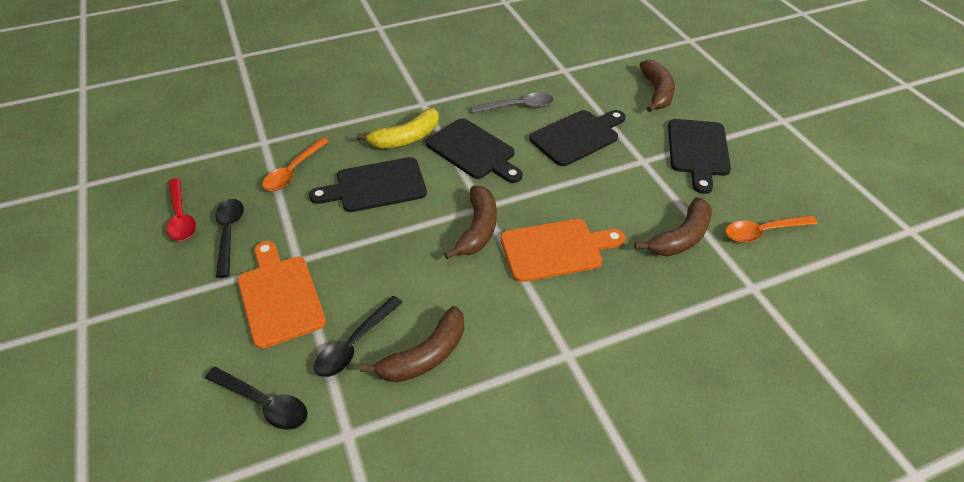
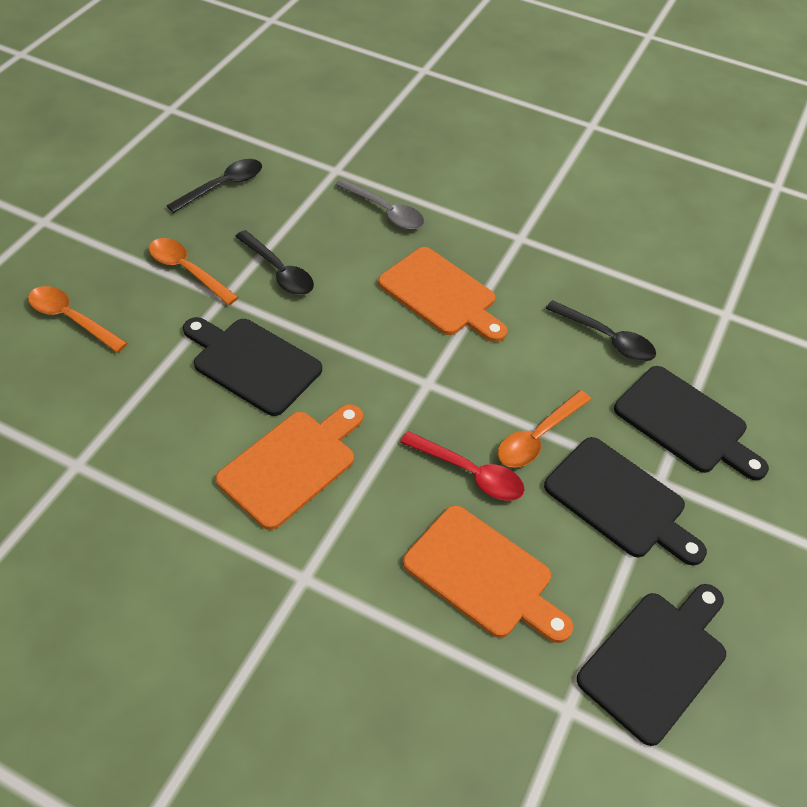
brown banana: [360,306,464,382] [444,186,497,259] [634,197,712,256] [640,60,675,112] = 4 -> none = 0
orange cutting board: [238,241,326,349] [500,219,625,282] = 2 -> [216,404,363,530] [378,247,508,342] [403,505,573,643] = 3
orange spoon: [262,138,329,191] [725,215,818,243] = 2 -> [28,286,128,353] [149,238,239,305] [498,390,592,468] = 3
yellow banana: [356,108,439,149] = 1 -> none = 0

